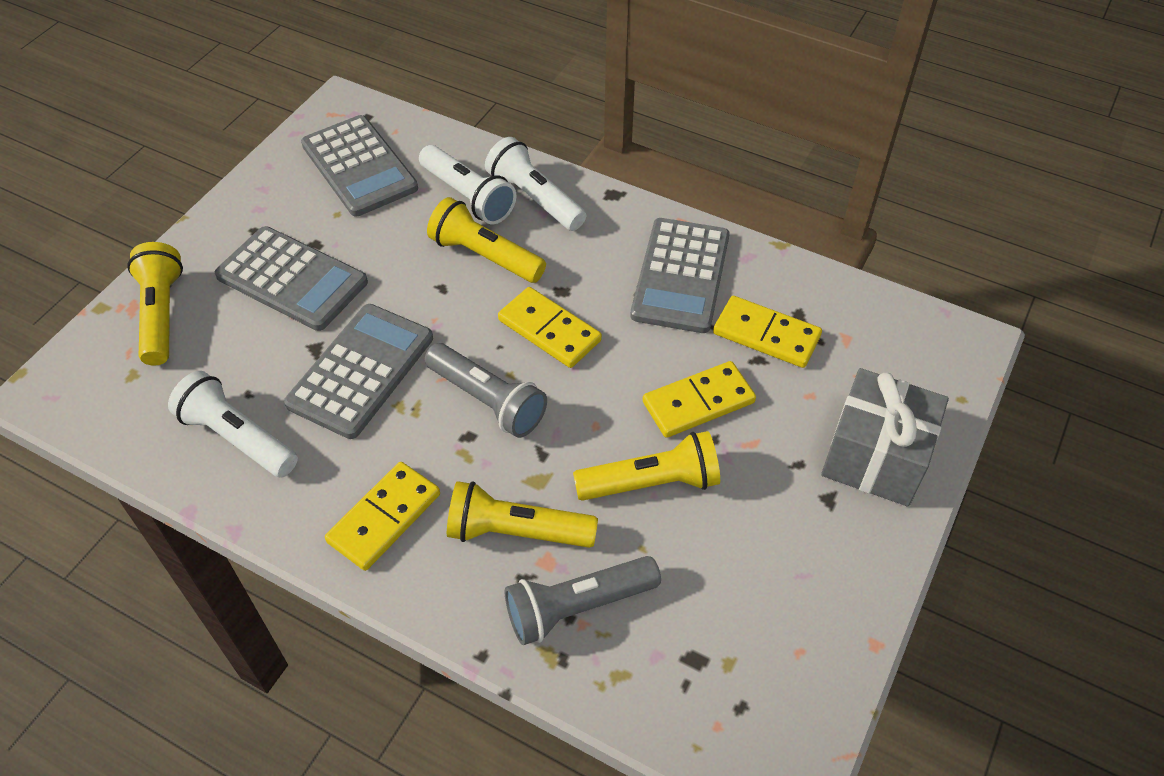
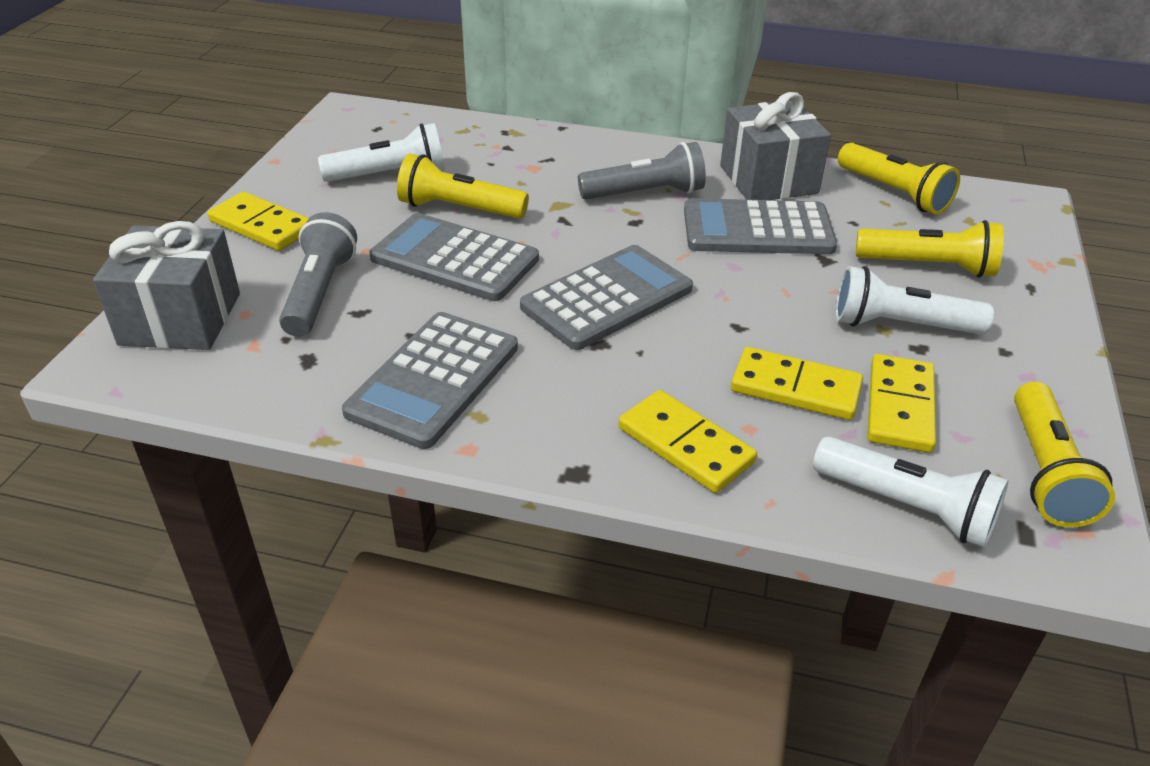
grey gift: [821,368,949,507] = 1 -> [93,221,240,350] [720,92,831,200] = 2

